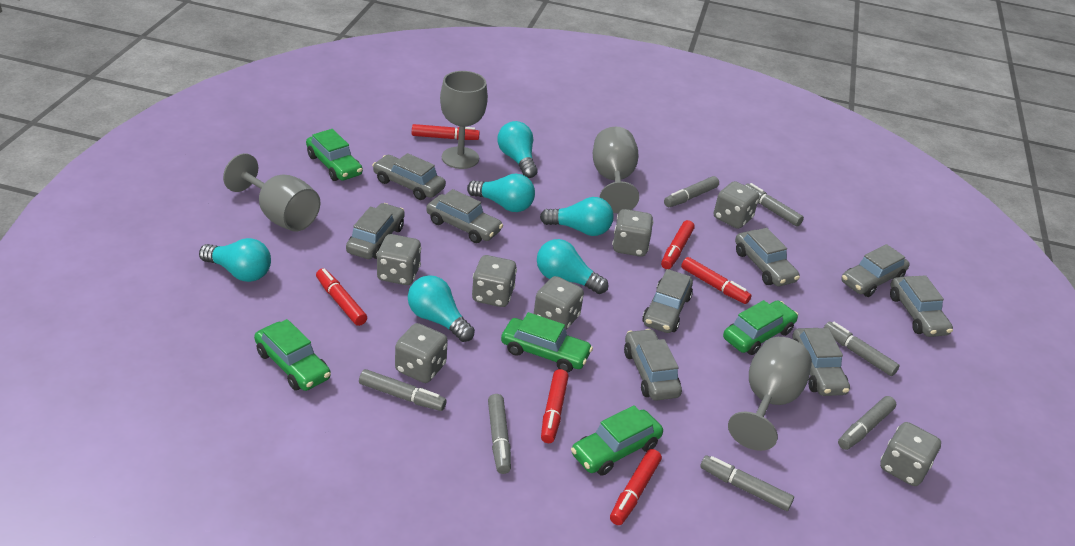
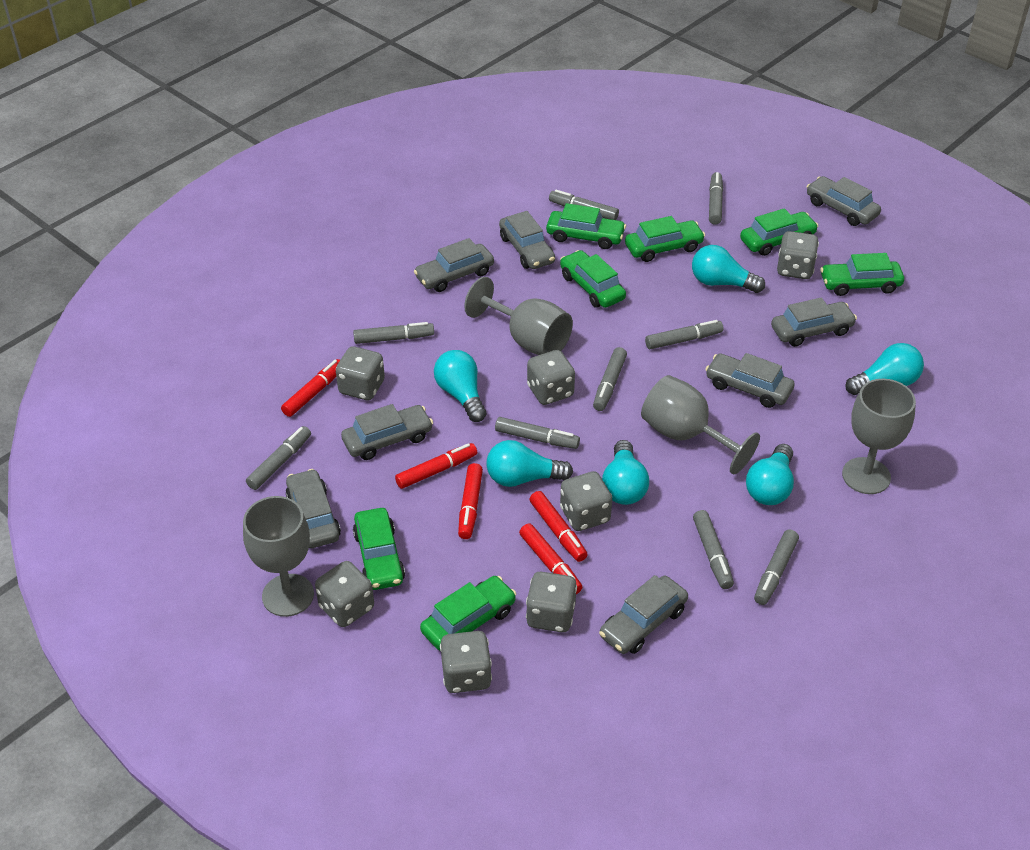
green car: [254,319,331,391] [306,129,363,181] [501,312,593,373] [571,405,663,476] [723,300,798,355] = 5 -> [353,508,405,590] [420,576,517,651] [546,203,626,249] [560,250,626,308] [625,216,705,262] [740,208,818,256] [820,253,904,296] = 7
grey car: [346,203,405,259] [372,153,446,200] [426,189,503,243] [624,329,682,401] [642,269,693,333] [735,228,800,286] [792,328,850,396] [841,244,910,297] [890,275,953,337] = 9 -> [286,469,341,548] [341,404,433,460] [414,238,494,292] [499,211,555,269] [599,575,688,654] [705,353,795,408] [771,297,857,347] [807,176,881,226] = 8
grey marker: [359,369,447,411] [488,394,511,474] [664,176,719,207] [700,455,794,511] [745,183,804,227] [824,322,900,376] [838,396,896,450] = 7 -> [246,426,311,490] [353,322,434,344] [495,417,580,449] [549,190,619,220] [593,347,627,411] [645,320,723,349] [693,510,734,589] [709,172,723,225] [754,530,799,605] = 9
red marker: [316,268,367,326] [412,124,480,140] [541,369,569,443] [610,449,662,525] [661,220,695,269] [681,257,751,304] = 6 -> [281,359,340,417] [395,443,477,489] [458,463,483,539] [519,524,583,594] [530,491,588,562] = 5

